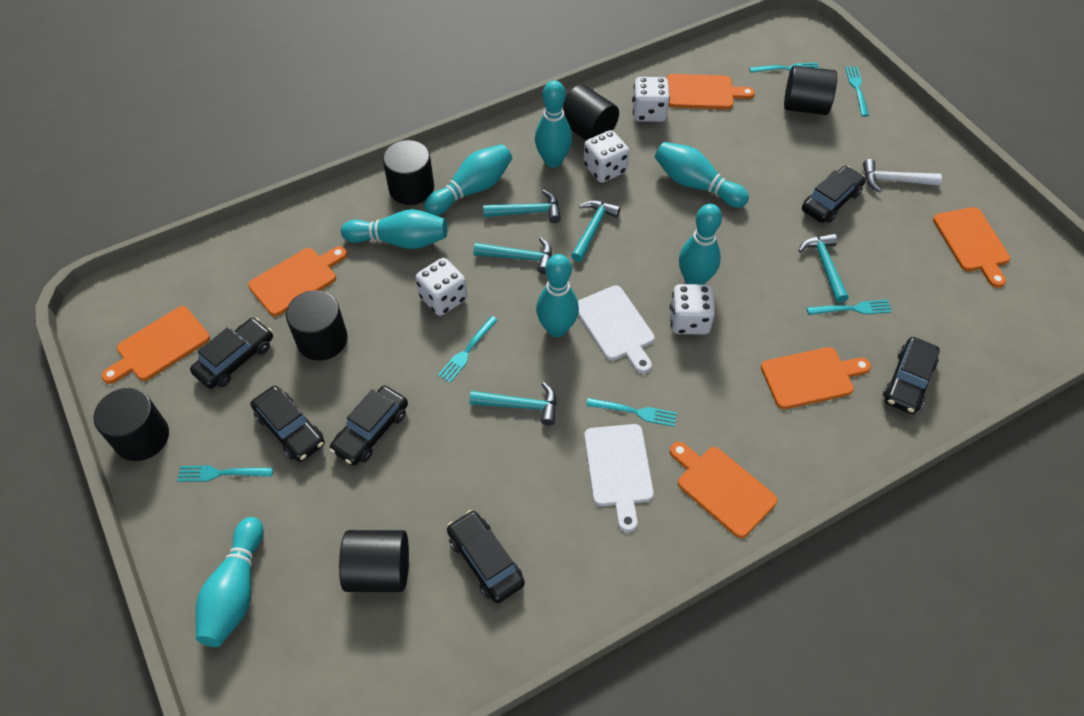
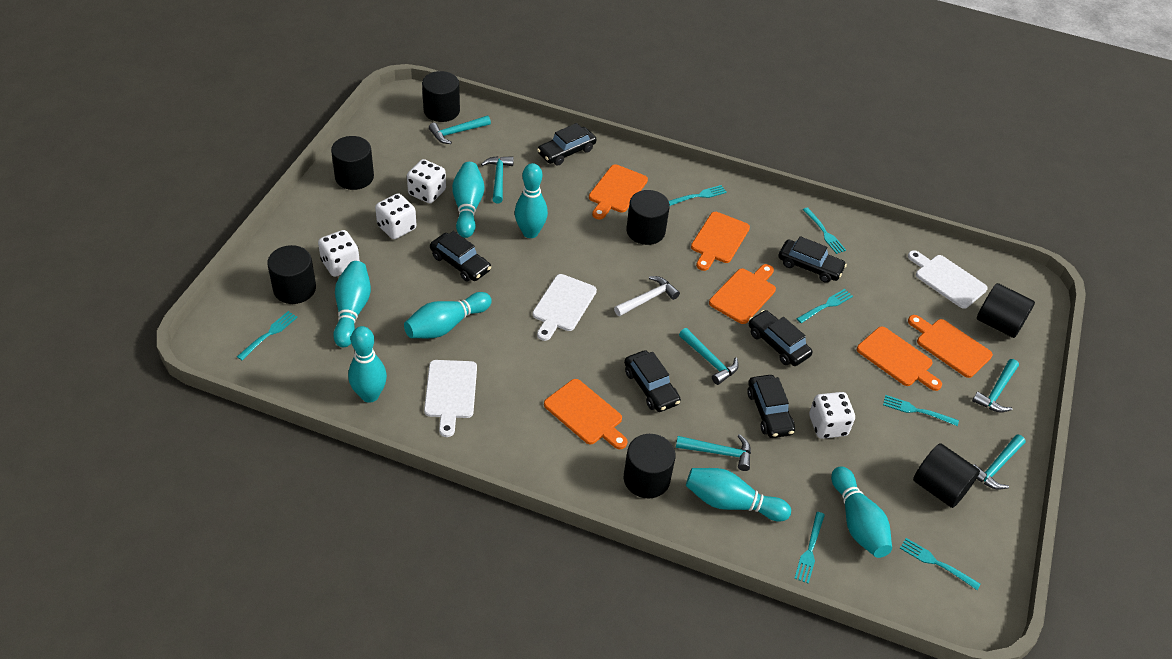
black cylinder: [94,388,169,461] [286,290,348,361] [339,530,409,592] [383,140,434,205] [563,85,619,141] [784,65,837,115] = 6 -> [267,245,316,304] [331,136,374,190] [422,71,460,122] [624,434,675,499] [626,190,670,245] [913,443,980,508] [977,283,1035,338] = 7
turquoise fork: [177,466,273,482] [438,316,498,383] [586,398,677,427] [749,62,819,73] [807,300,892,315] [845,66,869,117] = 6 -> [237,311,298,360] [669,185,727,206] [794,512,825,584] [796,289,853,323] [803,207,846,254] [883,395,959,426] [900,538,981,590] = 7
turquoise hammer: [469,382,557,426] [474,238,552,274] [483,190,561,223] [571,200,621,262] [798,233,848,303] = 5 -> [429,116,491,144] [481,156,514,203] [676,434,751,471] [679,328,739,385] [972,359,1019,413] [974,434,1026,490] = 6
white cutting board: [578,285,655,373] [584,424,654,532] = 2 -> [424,360,477,437] [532,274,597,341] [908,250,988,309] = 3

